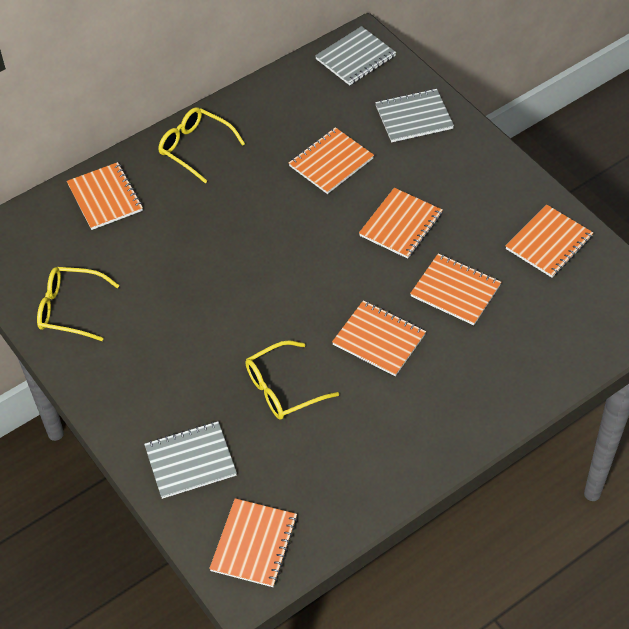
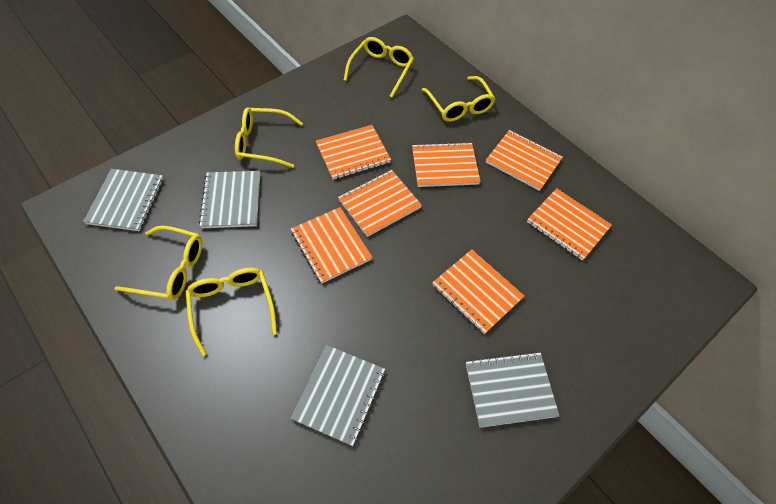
grey notebook: [144,421,237,499] [315,26,396,85] [375,89,454,142] = 3 -> [83,169,164,231] [199,171,260,228] [291,345,385,446] [466,352,560,428] = 4
yellow glasses: [37,267,119,341] [158,107,245,183] [245,340,339,420] = 3 -> [114,226,202,300] [186,268,277,356] [235,107,303,168] [344,37,414,97] [422,76,495,122] = 5

